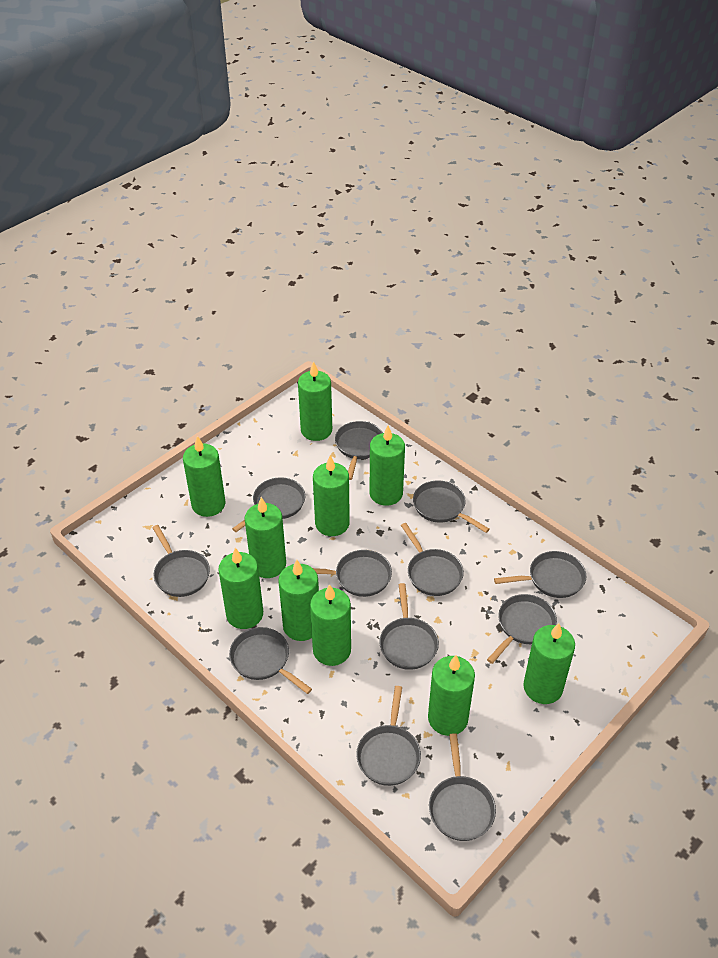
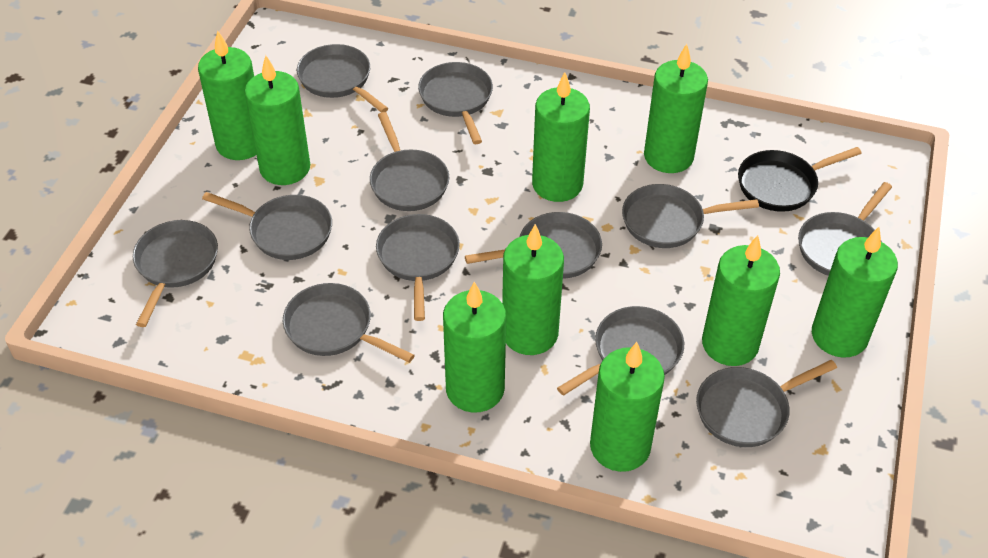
black pan: none = 0 -> [738,147,862,212] = 1
green candle: [183,436,225,517] [218,548,263,629] [244,497,286,578] [278,560,319,641] [298,361,332,441] [310,584,351,666] [313,455,350,536] [370,426,405,506] [428,655,475,736] [523,623,575,704] = 10 -> [198,30,256,160] [244,55,310,185] [443,282,506,413] [502,224,564,355] [532,72,590,202] [590,342,665,472] [644,44,708,173] [702,235,780,366] [812,227,898,358] = 9

